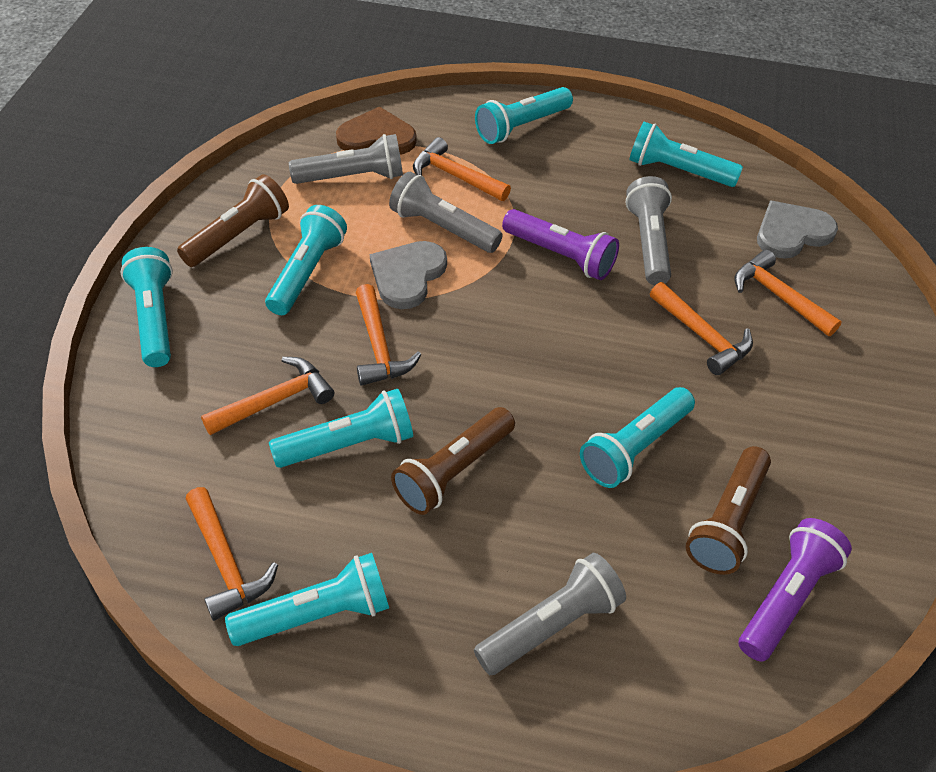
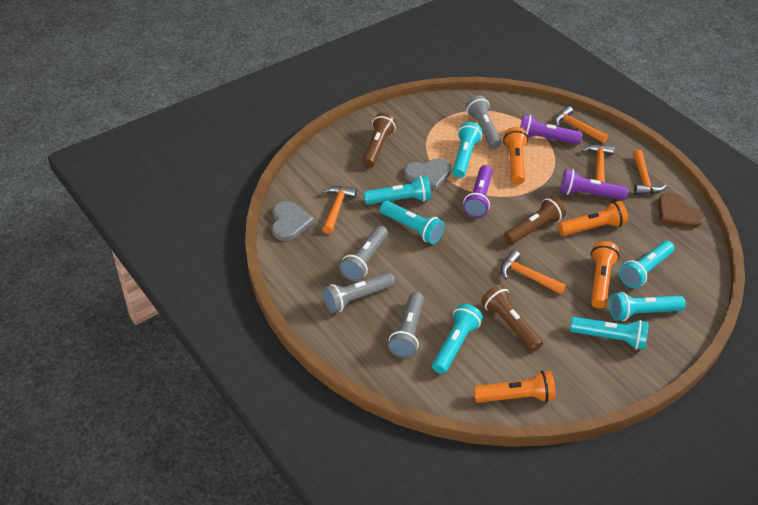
orange flashlight: none = 0 -> [473,371,556,403] [503,127,528,185] [558,201,628,236] [591,241,619,308] = 4
orange hammer: [186,487,278,621] [201,357,334,435] [356,284,421,386] [413,137,511,201] [650,282,753,375] [734,250,842,336] = 6 -> [322,186,357,234] [500,250,566,295] [554,106,608,143] [582,144,615,182] [633,150,667,195] = 5
purple flashlight: [502,209,619,280] [739,518,852,662] = 2 -> [463,165,493,218] [520,114,582,144] [560,169,628,200] = 3

